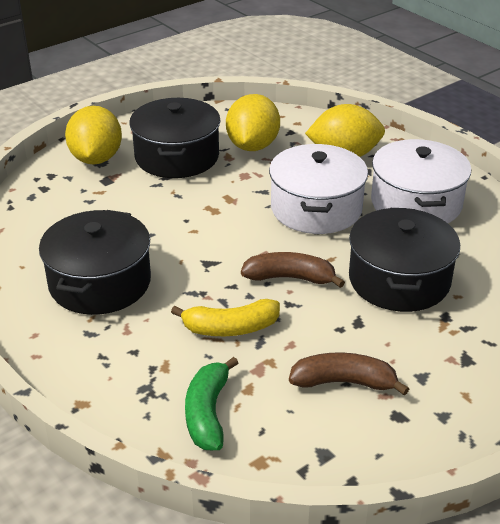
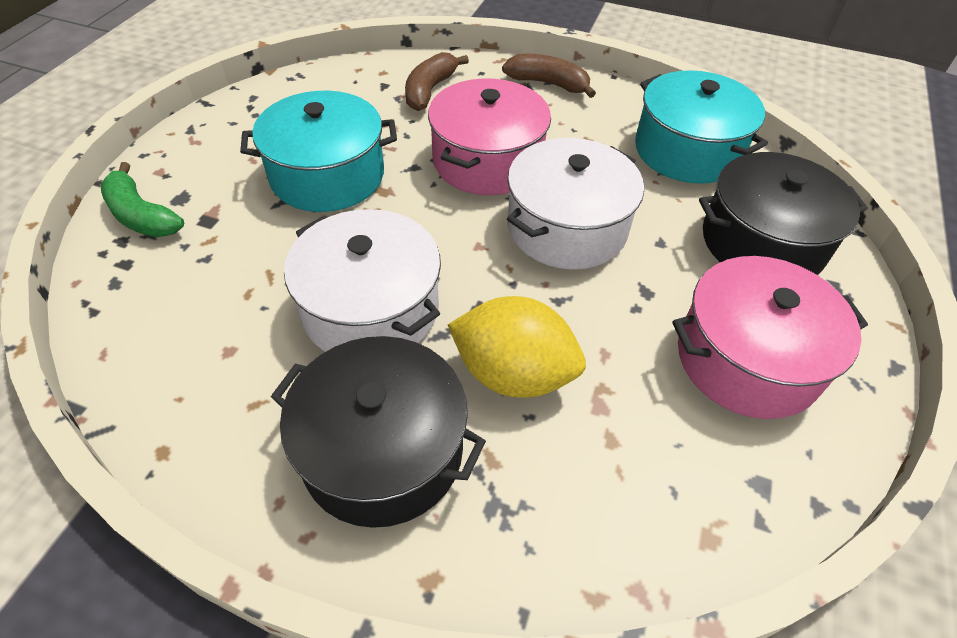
black pot: [39,210,151,315] [129,98,220,178] [349,208,460,312] = 3 -> [271,336,486,528] [699,152,868,275] = 2
pink pot: none = 0 -> [428,78,551,195] [672,256,868,419] = 2
turquoise pot: none = 0 -> [240,91,397,212] [635,70,768,184] = 2
yellow banana: [171,299,280,336] = 1 -> none = 0
yellow lemon: [65,106,122,165] [226,94,280,151] [305,104,385,157] = 3 -> [448,296,586,398] = 1

